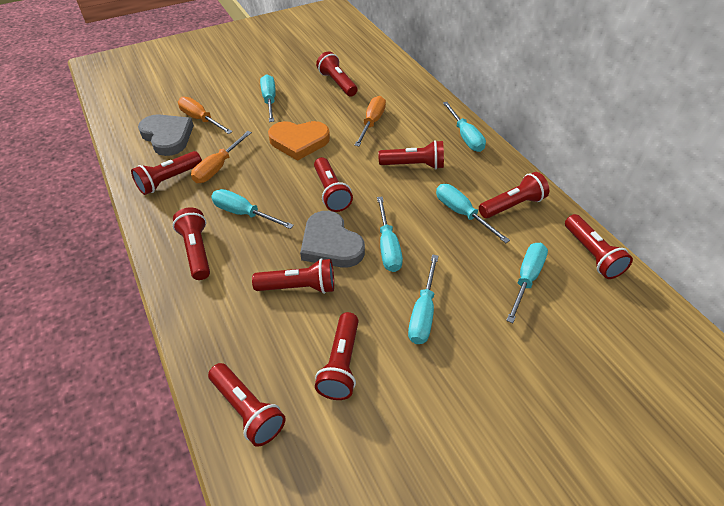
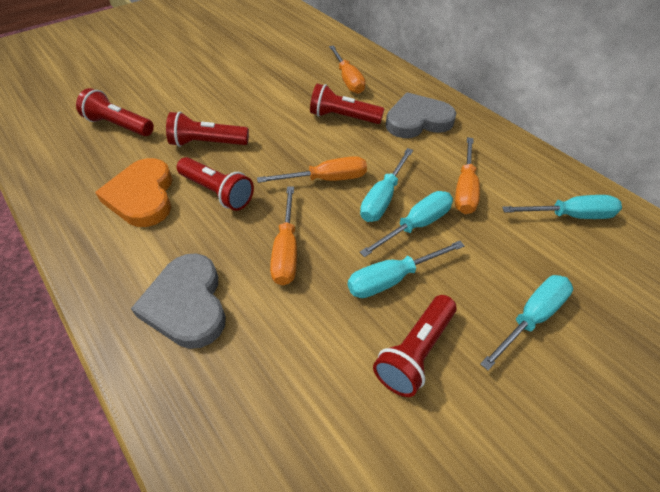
orange screwdriver: [178,97,233,134] [191,131,252,183] [354,96,386,146] = 3 -> [257,156,367,183] [270,186,297,285] [329,45,366,94] [455,137,480,214] = 4
red flashlight: [131,151,202,195] [173,208,210,280] [208,363,286,447] [252,258,334,294] [314,157,353,212] [315,312,359,400] [316,51,358,97] [378,140,444,169] [479,172,549,218] [565,214,633,279] = 10 -> [76,88,154,136] [166,112,249,147] [177,157,254,211] [310,84,384,124] [373,295,457,397] = 5
turquoise screwdriver: [211,189,294,229] [260,74,276,122] [377,197,403,272] [408,254,438,344] [436,184,510,243] [443,102,486,152] [506,243,548,323] = 7 -> [348,241,465,298] [360,148,413,222] [360,191,453,257] [480,275,573,370] [502,195,622,219] = 5

